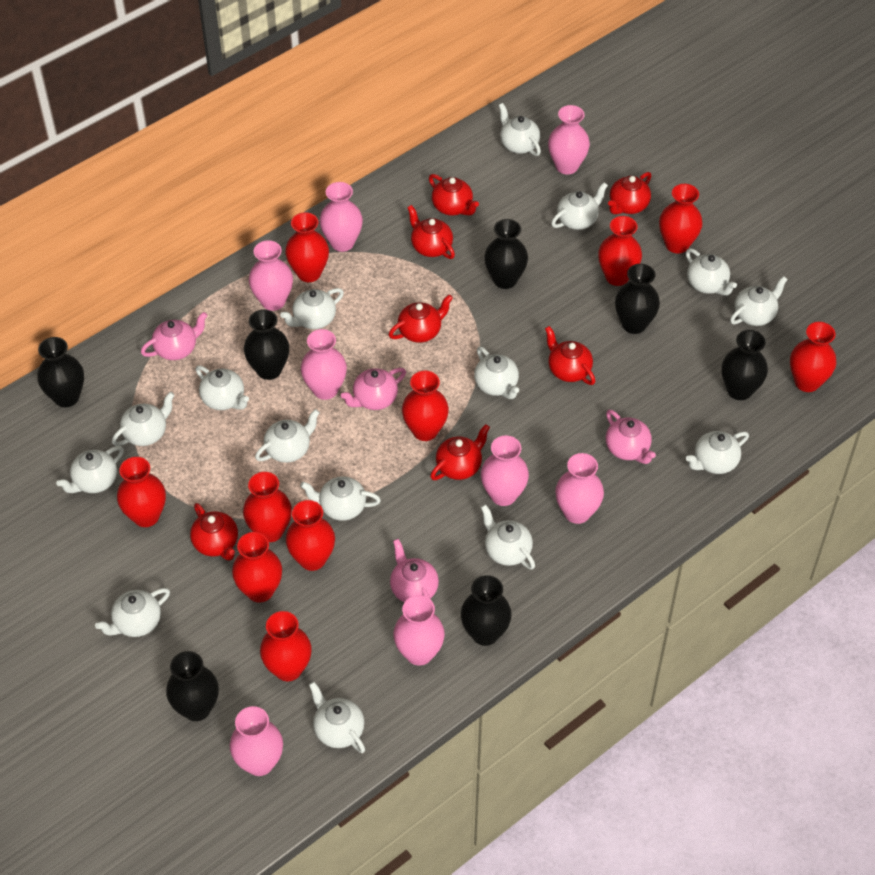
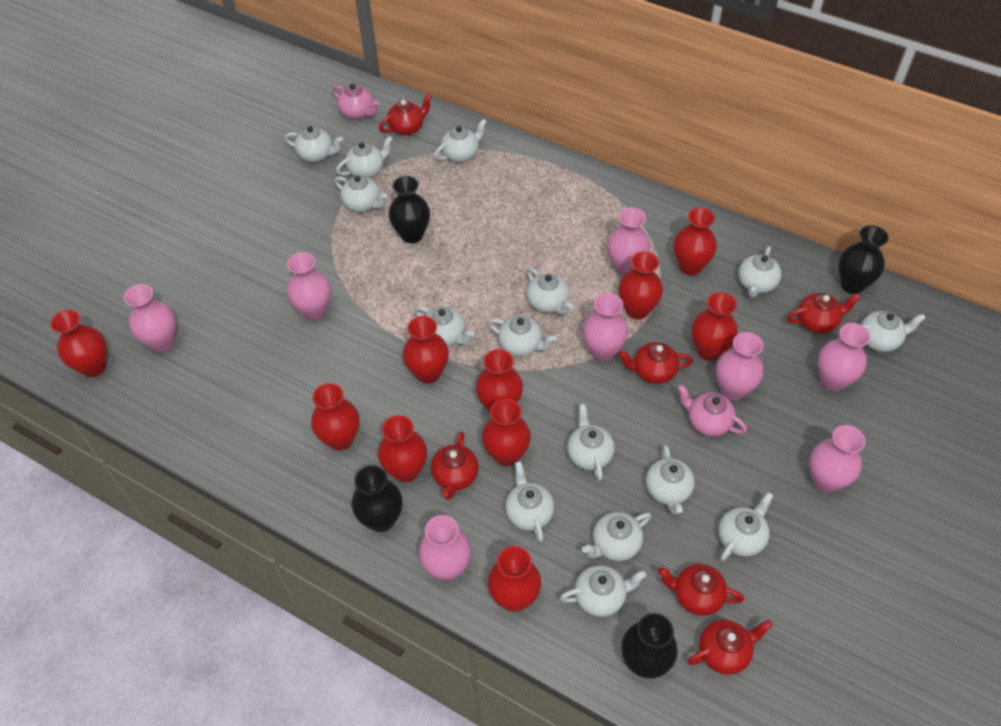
black vase: [37,337,84,407] [166,651,219,721] [244,309,289,380] [461,575,512,646] [484,219,528,289] [615,264,660,334] [721,330,768,400] = 7 -> [352,465,403,532] [389,176,430,243] [621,613,678,678] [838,225,888,294] = 4
pink teapot: [141,312,208,360] [340,368,406,410] [390,539,439,602] [606,410,656,464] = 4 -> [332,84,379,119] [677,384,747,436] = 2
red teapot: [190,503,238,561] [389,294,453,343] [407,205,455,259] [429,174,479,216] [430,424,490,480] [545,326,595,385] [608,172,651,215] = 7 -> [379,94,432,135] [431,431,479,500] [618,342,693,384] [658,564,744,616] [687,620,772,675] [787,293,861,333] = 6

